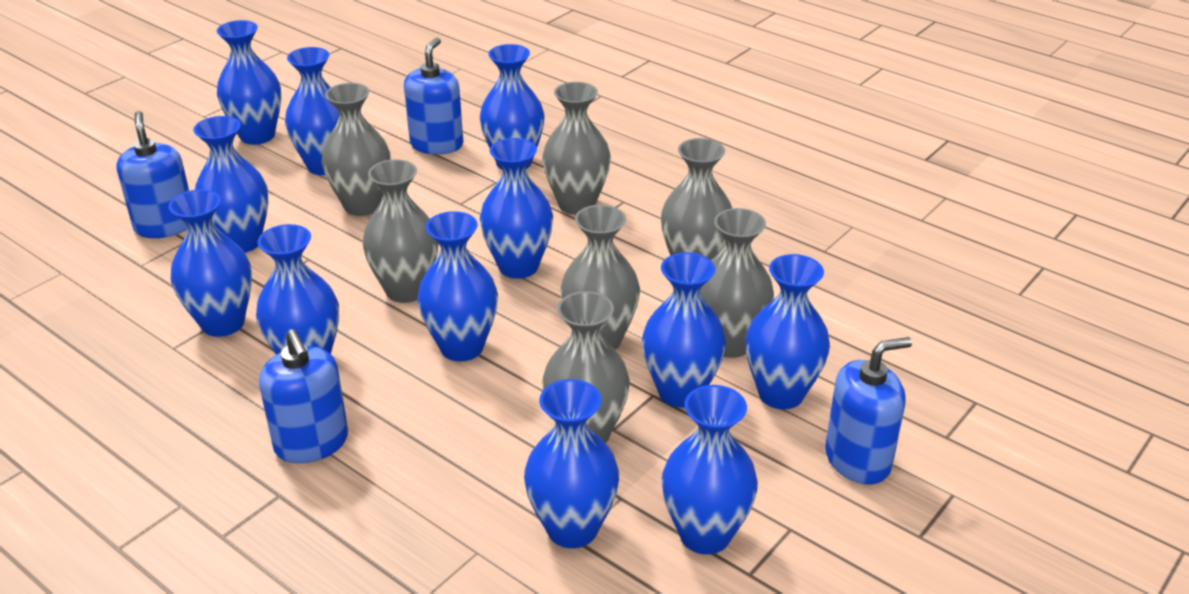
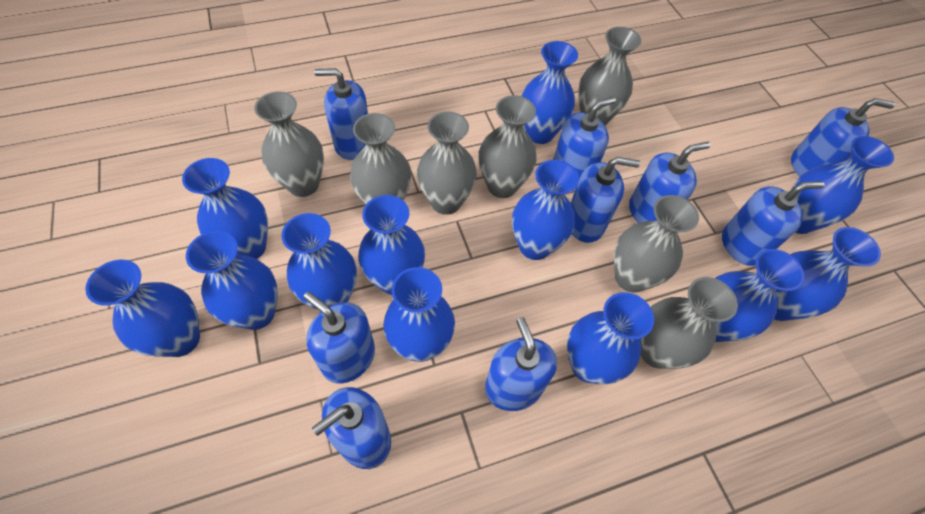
blue soap dispenser: [116,111,189,238] [259,329,348,464] [404,38,463,155] [825,337,912,484] = 4 -> [303,292,375,384] [312,387,391,469] [314,68,368,160] [485,317,557,411] [553,97,616,190] [571,157,640,243] [629,142,711,223] [722,181,825,266] [791,98,895,176] = 9

